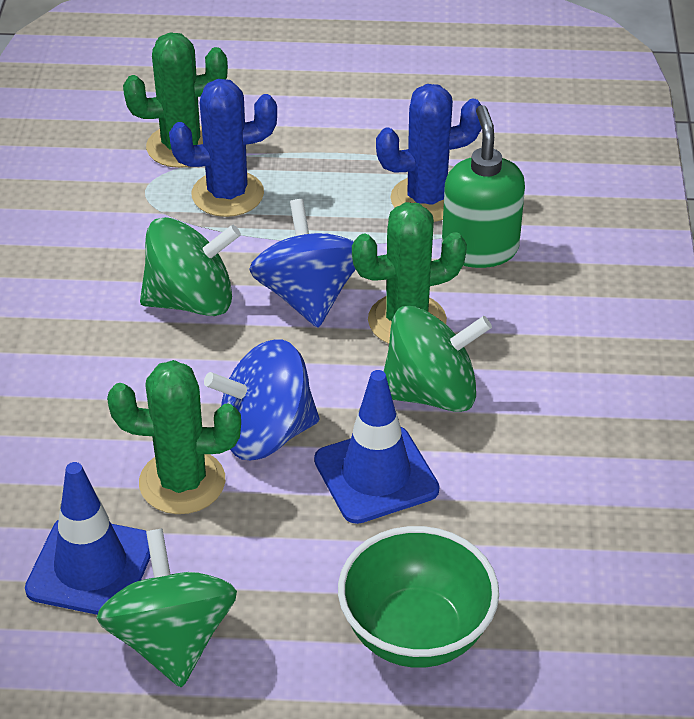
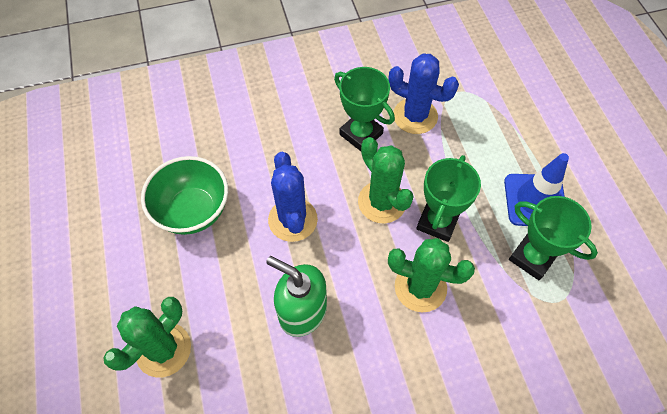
blue spinning top: [204,340,320,460] [249,199,356,327] = 2 -> none = 0
blue traffic cone: [25,462,151,615] [314,370,440,524] = 2 -> [504,153,569,226] = 1
green spinning top: [97,528,237,688] [140,217,241,316] [383,306,492,412] = 3 -> none = 0
green trophy: none = 0 -> [334,67,395,151] [416,155,481,242] [509,196,598,280] = 3

